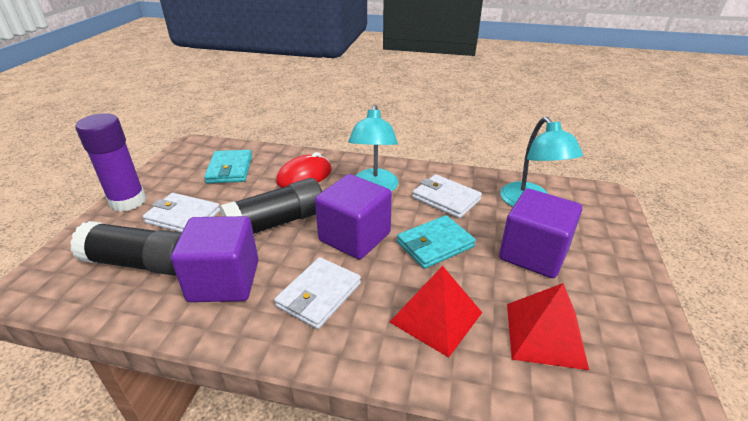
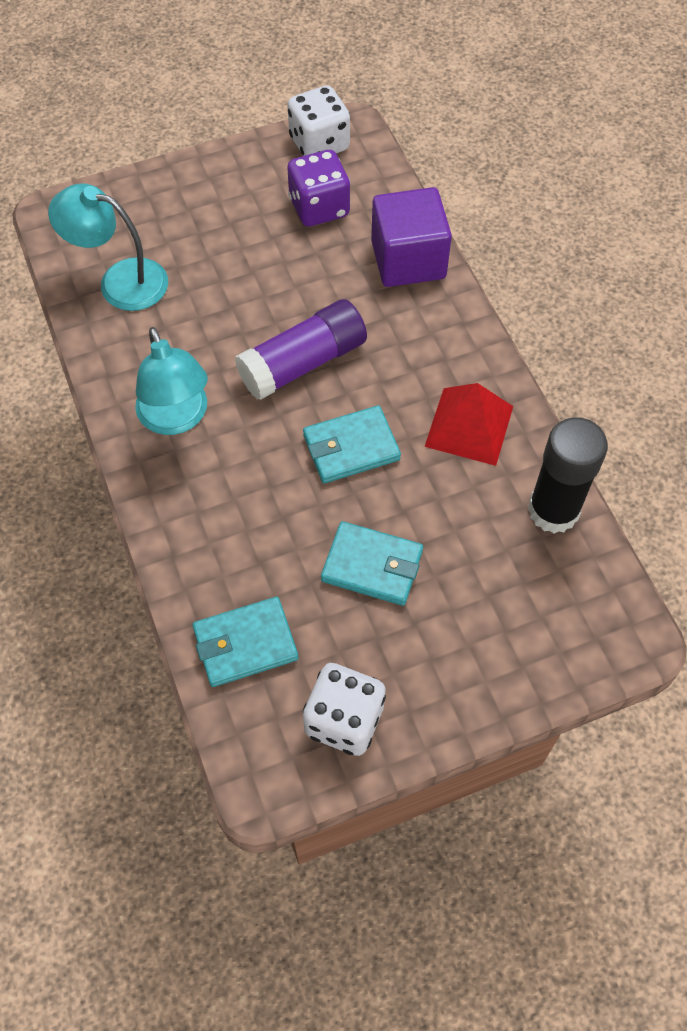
black glue stick: [70,221,182,276] [220,178,323,234] = 2 -> [528,417,608,534] = 1
purple cube: [171,216,259,302] [315,174,392,259] [499,188,582,278] = 3 -> [371,187,452,287] = 1
purple dice: none = 0 -> [287,150,350,227] = 1
red mouse: [276,152,332,188] = 1 -> none = 0
red pyramid: [390,266,482,358] [507,283,589,370] = 2 -> [425,383,513,466] = 1
turquoise wallet: [204,150,252,183] [397,215,476,269] = 2 -> [193,597,298,687] [303,405,401,483] [321,521,423,606] = 3
white dice: none = 0 -> [287,85,350,156] [303,663,386,756] = 2
white wallet: [143,193,220,232] [274,257,361,329] [413,174,482,218] = 3 -> none = 0

